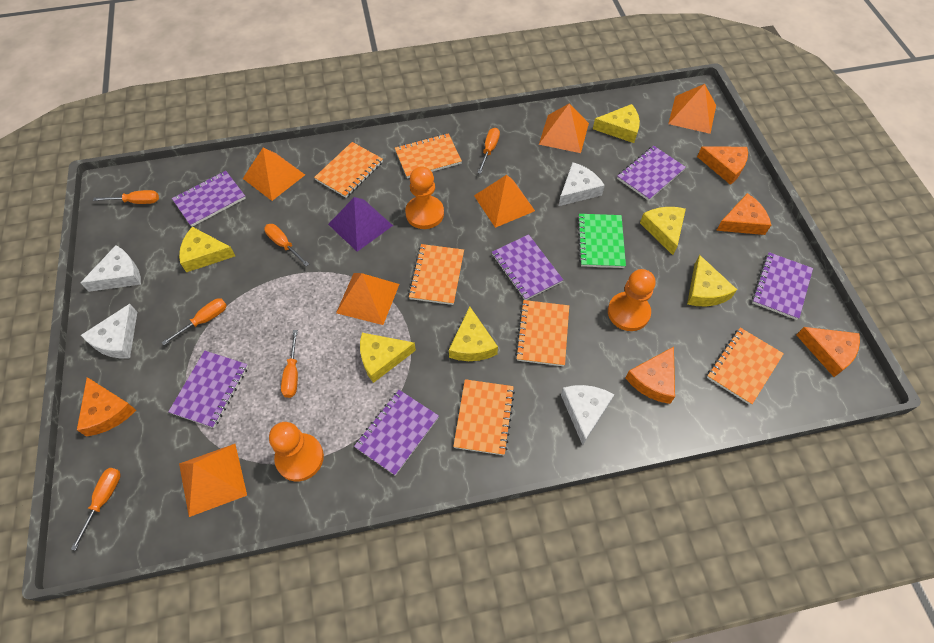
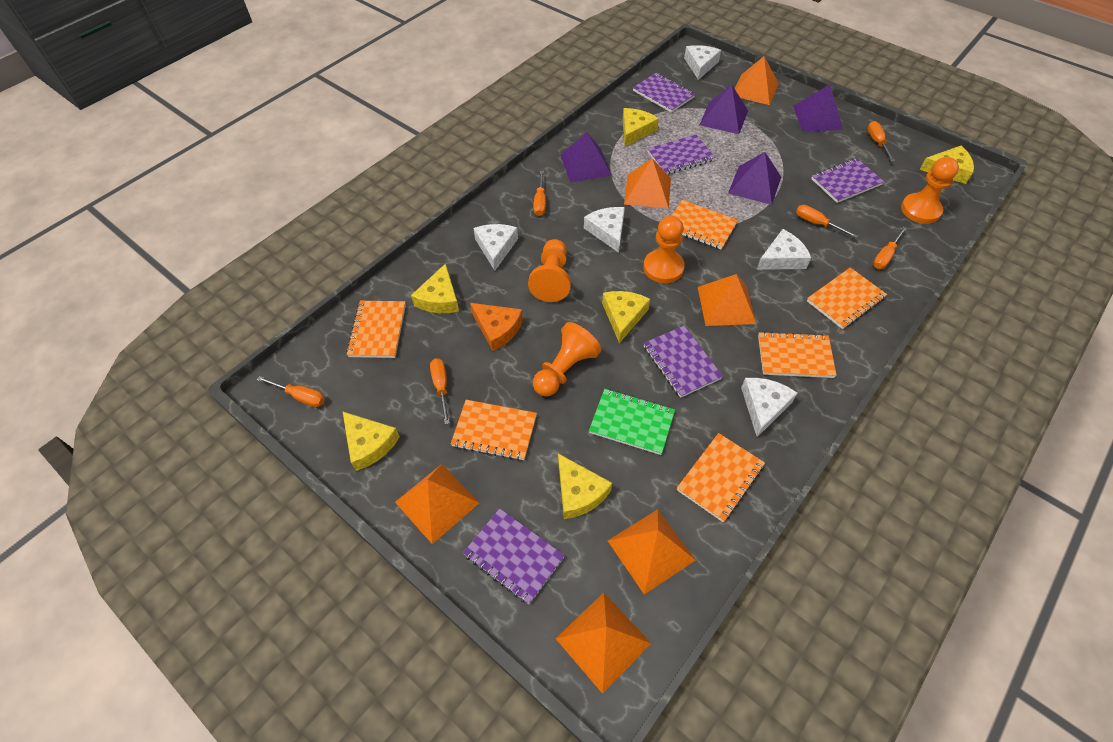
orange cheese: [77,377,136,436] [626,347,675,404] [697,146,748,185] [716,193,771,235] [797,327,860,377] = 5 -> [470,303,523,351] = 1
orange pawn: [269,422,324,481] [405,166,444,229] [608,269,656,331] = 3 -> [528,239,571,302] [533,322,601,397] [643,216,685,283] [901,157,959,224] = 4
purple notebook: [168,351,248,428] [172,171,246,227] [354,390,439,476] [492,234,563,300] [617,146,686,201] [752,252,813,320] = 6 -> [463,508,565,604] [633,73,695,113] [643,326,723,398] [647,135,715,174] [811,158,884,203] = 5
purple pyramid: [328,197,393,252] = 1 -> [560,132,612,183] [700,84,748,134] [728,152,781,205] [793,84,843,132] = 4
white cheese: [81,245,141,292] [81,304,137,358] [559,162,605,206] [561,385,614,445] = 4 -> [473,224,518,271] [584,207,625,253] [684,45,721,80] [741,378,797,437] [757,229,811,270] = 5

